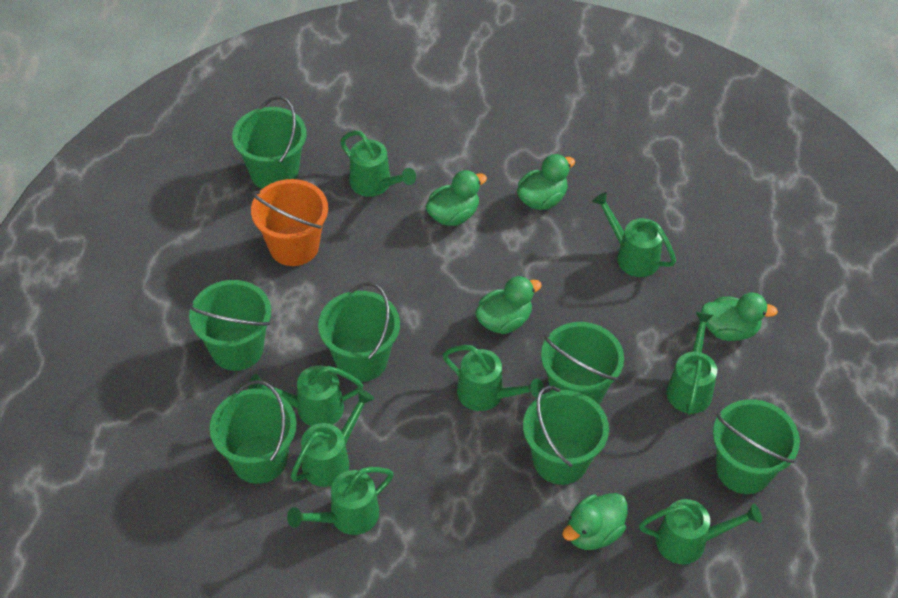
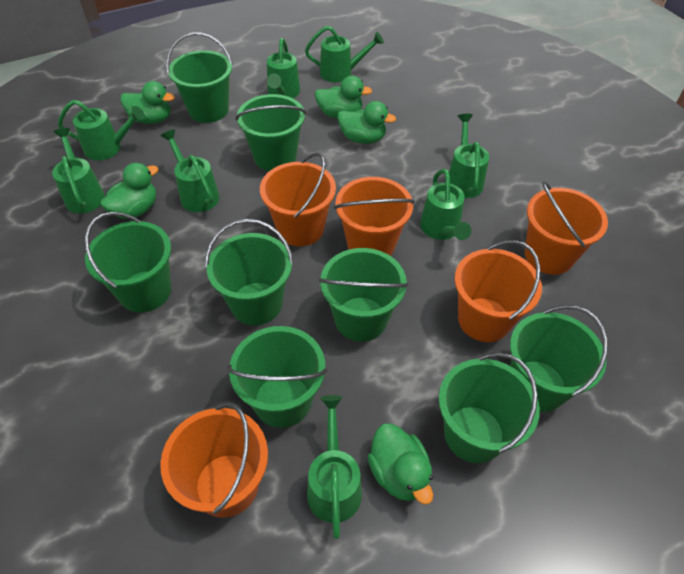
green bucket: [188,280,271,371] [210,380,296,484] [232,96,307,189] [318,282,400,382] [523,386,609,485] [541,322,624,404] [713,399,800,494] = 7 -> [85,212,171,312] [166,32,233,123] [205,219,294,325] [227,326,327,428] [235,94,306,171] [319,248,408,342] [439,353,540,463] [510,305,608,412] = 8
orange bucket: [251,179,328,266] = 1 -> [160,402,268,518] [260,153,336,246] [334,177,415,256] [455,240,542,342] [525,182,608,275] = 5

